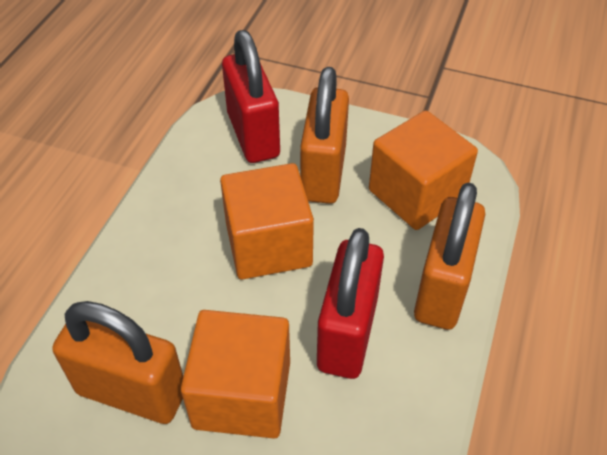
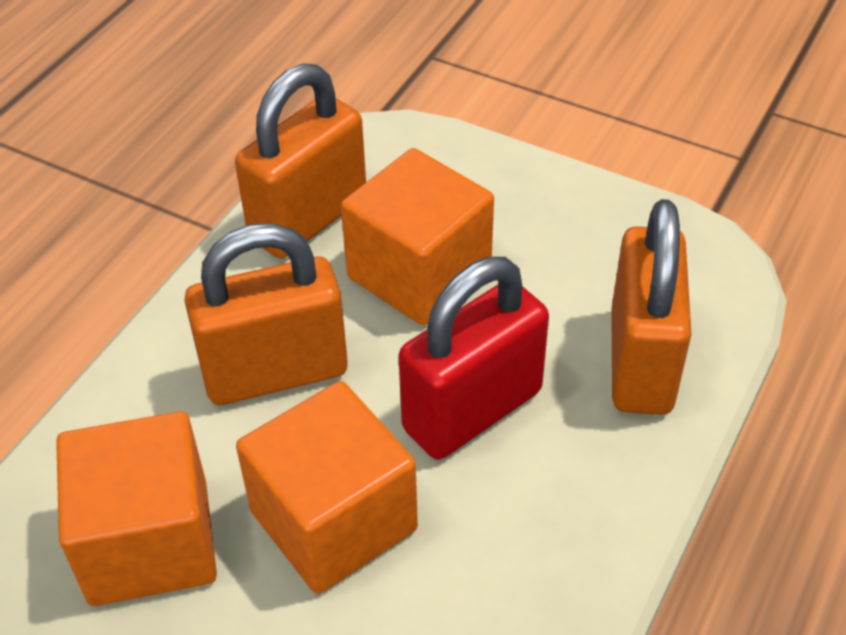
red padlock: [222,30,280,163] [317,228,384,379] = 2 -> [399,257,549,460] = 1

